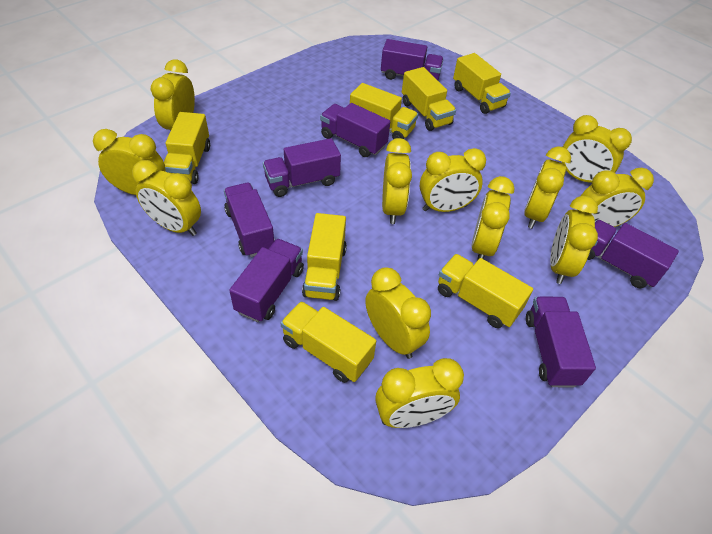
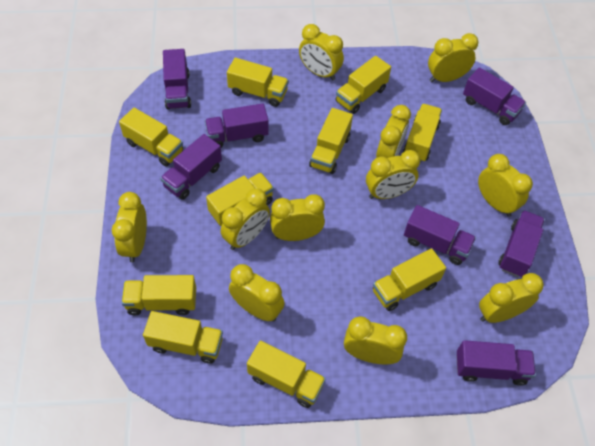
yellow clock: [93,129,166,195] [132,160,201,236] [151,59,195,131] [365,267,431,359] [375,358,464,428] [382,138,412,224] [420,148,486,212] [472,176,514,261] [524,146,571,229] [550,196,598,284] [562,115,632,183] [578,167,654,227] = 12 -> [112,192,147,262] [221,188,270,250] [229,264,285,321] [270,194,325,241] [299,24,344,81] [344,316,407,364] [366,150,420,199] [376,105,411,158] [428,33,478,82] [478,154,533,217] [479,273,544,323] = 11
yellow truck: [164,112,210,184] [281,301,376,383] [302,213,347,301] [350,83,418,140] [402,67,456,131] [438,254,533,328] [453,53,511,114] = 7 -> [119,108,183,167] [122,275,196,315] [143,311,223,364] [206,173,274,226] [227,58,289,107] [247,341,326,408] [309,108,353,174] [336,56,391,114] [373,248,446,311] [403,104,442,162] = 10

